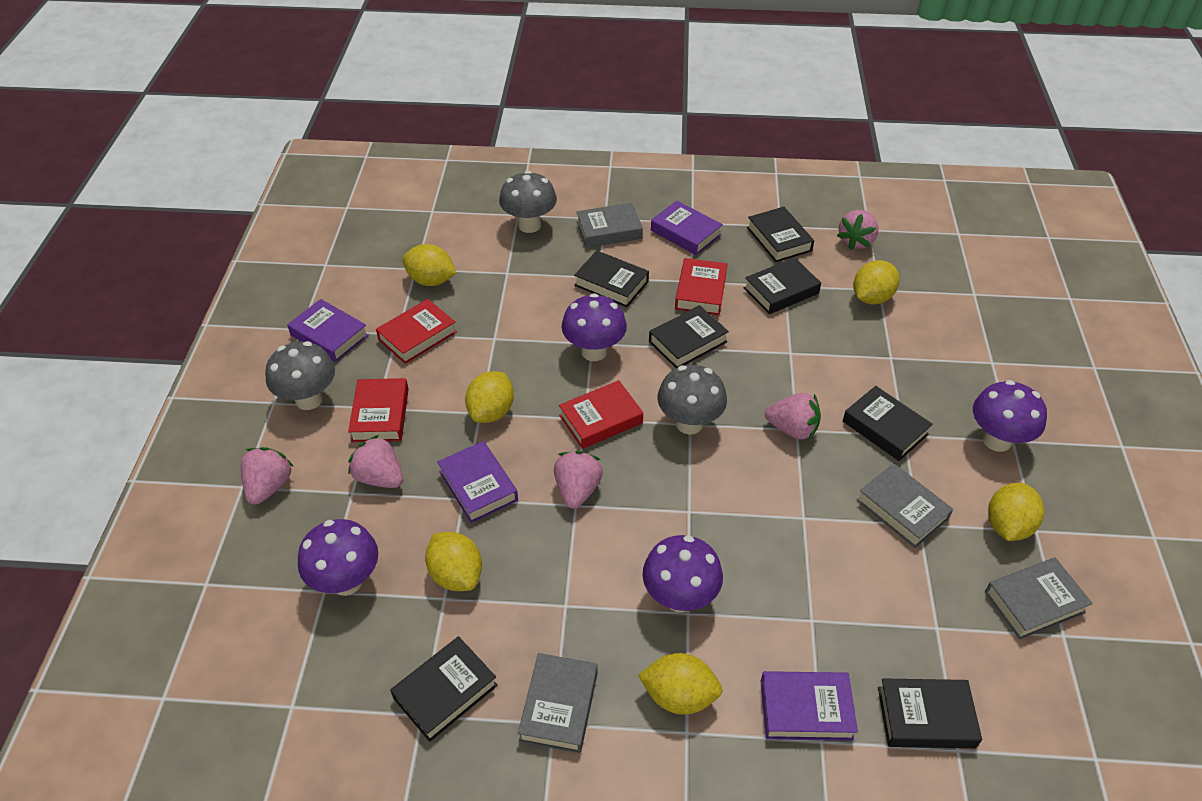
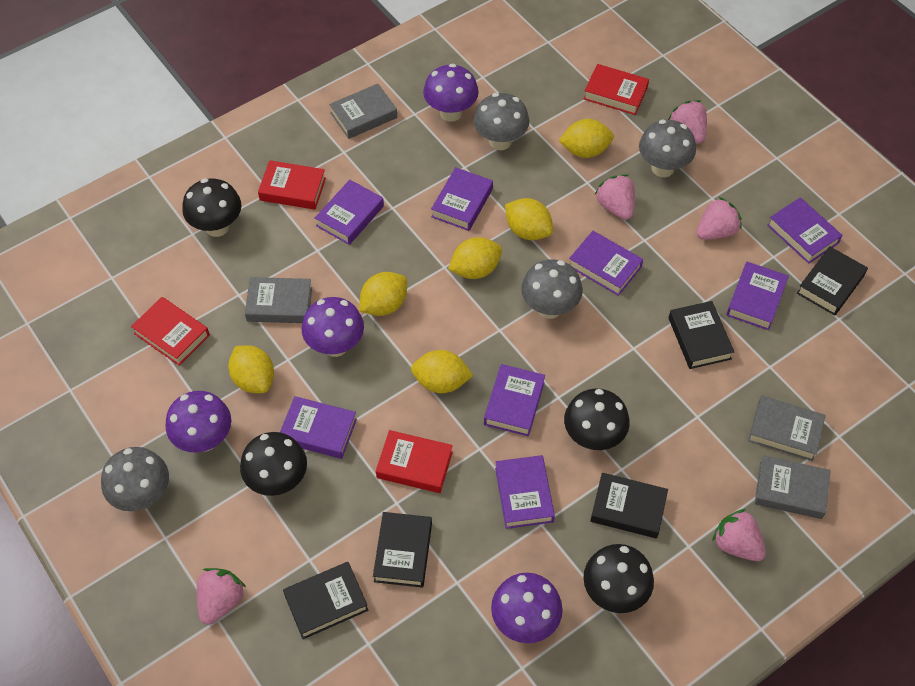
black book: [390,636,498,742] [574,251,649,307] [649,305,729,368] [744,258,821,314] [747,207,814,262] [843,386,933,461] [878,678,982,748] = 7 -> [283,562,368,639] [373,512,432,588] [590,473,668,538] [668,301,734,369] [797,246,868,315] = 5
black mushroom: none = 0 -> [182,178,241,237] [240,432,307,496] [564,389,630,450] [583,544,654,613] = 4
grey mushroom: [265,341,335,410] [499,171,557,233] [657,365,727,434] = 3 -> [101,447,169,511] [473,93,529,150] [521,259,583,319] [639,120,696,177] = 4
purple book: [287,299,369,362] [437,441,518,523] [651,201,723,255] [761,671,858,741] = 4 -> [280,396,357,459] [315,180,384,245] [431,167,493,231] [484,364,545,436] [495,455,555,529] [569,231,643,296] [726,262,789,330] [767,197,843,264] = 8

